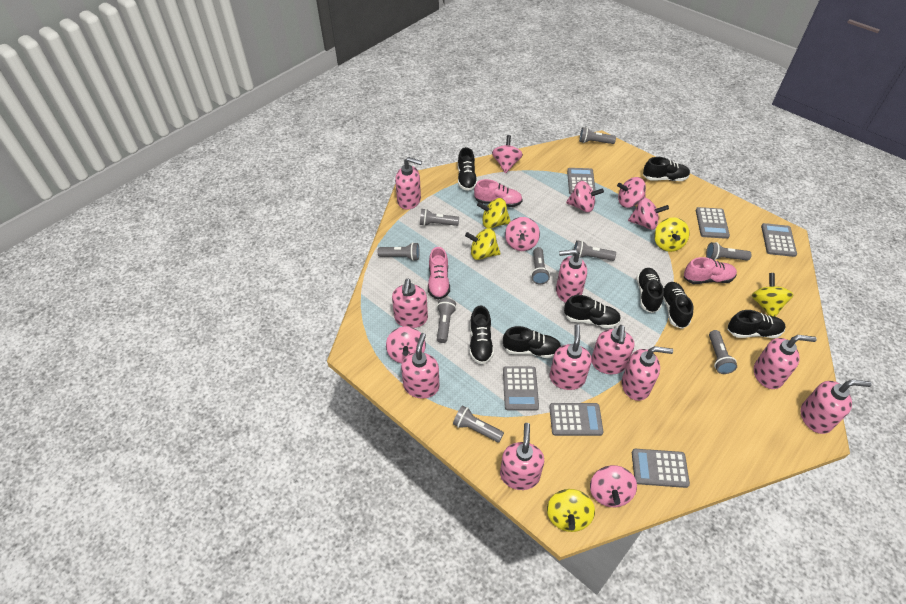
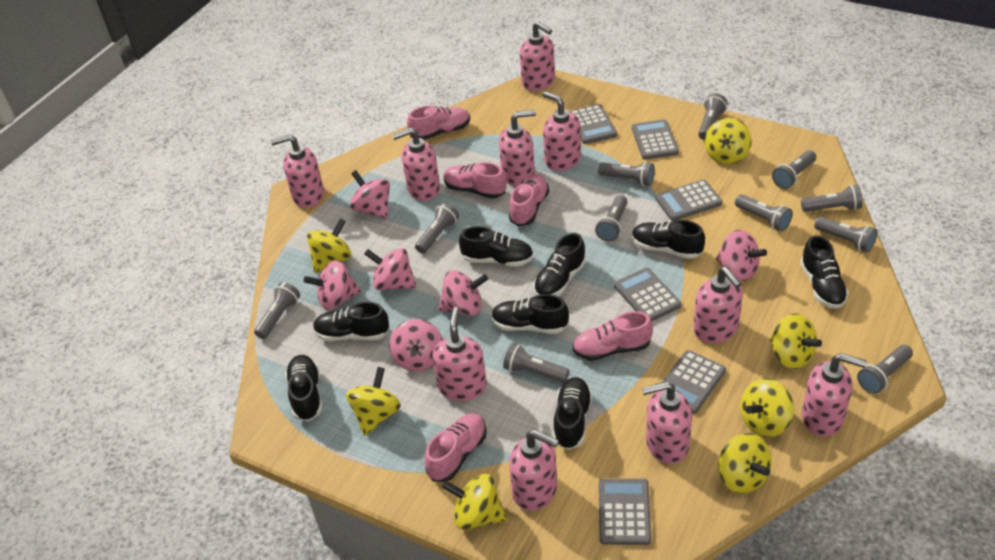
grey flashlight: [377,242,420,261] [420,209,459,226] [437,298,456,343] [453,405,504,443] [531,247,550,284] [573,240,616,261] [579,127,616,144] [706,242,752,261] [709,330,737,374] = 9 -> [254,282,300,339] [415,202,459,253] [503,343,569,383] [595,195,627,241] [598,162,655,186] [698,93,727,140] [735,194,793,231] [772,150,816,189] [801,185,863,212] [814,217,877,252] [857,345,913,394] = 11
pink shoe: [428,247,450,300] [474,179,523,207] [684,257,737,284] = 3 -> [407,106,470,140] [425,413,487,482] [444,162,506,199] [509,175,549,226] [573,311,653,361] = 5
pink spinning top: [386,326,426,363] [492,135,523,174] [505,217,540,251] [566,181,604,212] [590,465,637,507] [617,177,646,208] [628,198,669,230] = 7 -> [303,260,361,310] [350,170,390,219] [364,248,417,290] [390,319,443,371] [438,270,488,316] [716,230,767,281] = 6
yellow spinning top: [465,228,501,260] [477,198,511,228] [547,489,595,532] [654,217,689,252] [752,273,793,317] = 5 -> [307,218,351,273] [346,367,401,436] [442,474,507,530] [705,118,752,164] [718,433,772,494] [740,378,794,437] [769,314,822,369] = 7

